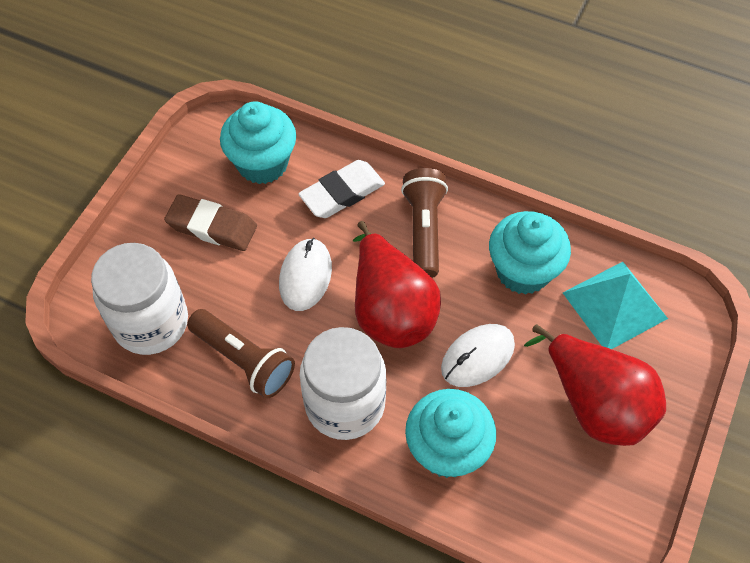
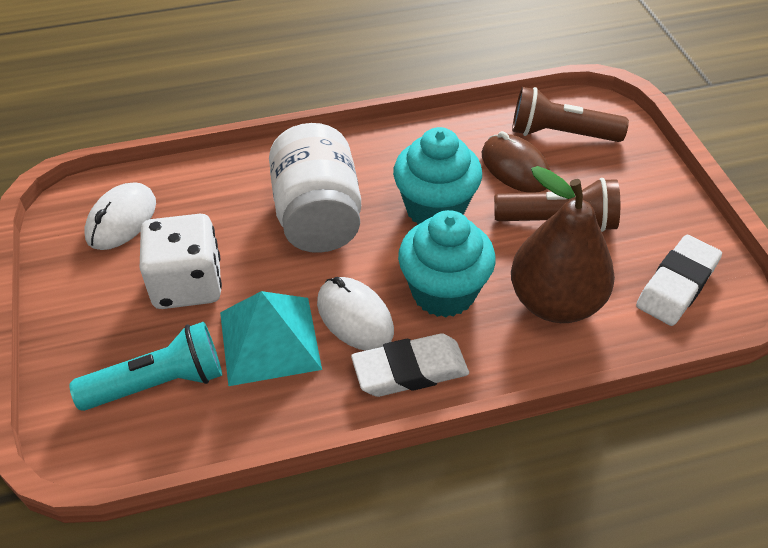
brown eraser: [164,194,257,251] = 1 -> none = 0
brown mouse: none = 0 -> [482,131,550,193] = 1
brown pear: none = 0 -> [511,166,615,323] = 1
red pear: [353,221,441,348] [524,324,666,446] = 2 -> none = 0
turquoise cupcake: [220,101,296,184] [405,389,496,478] [489,211,571,295] = 3 -> [393,127,482,225] [398,210,496,317] = 2
turquoise flashlight: none = 0 -> [69,322,222,411] = 1
white dice: none = 0 -> [140,214,222,309] = 1
white eraser: [299,160,385,218] = 1 -> [351,334,469,397] [636,235,722,326] = 2
white jar: [91,243,188,355] [300,327,386,440] = 2 -> [269,123,361,253] = 1

